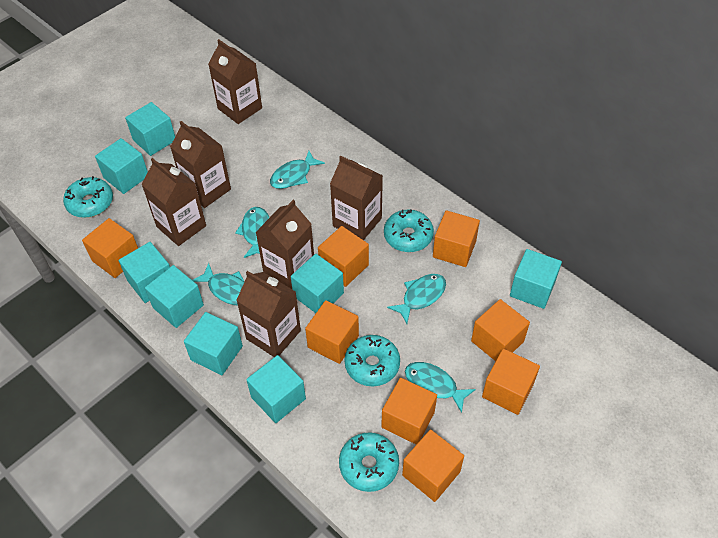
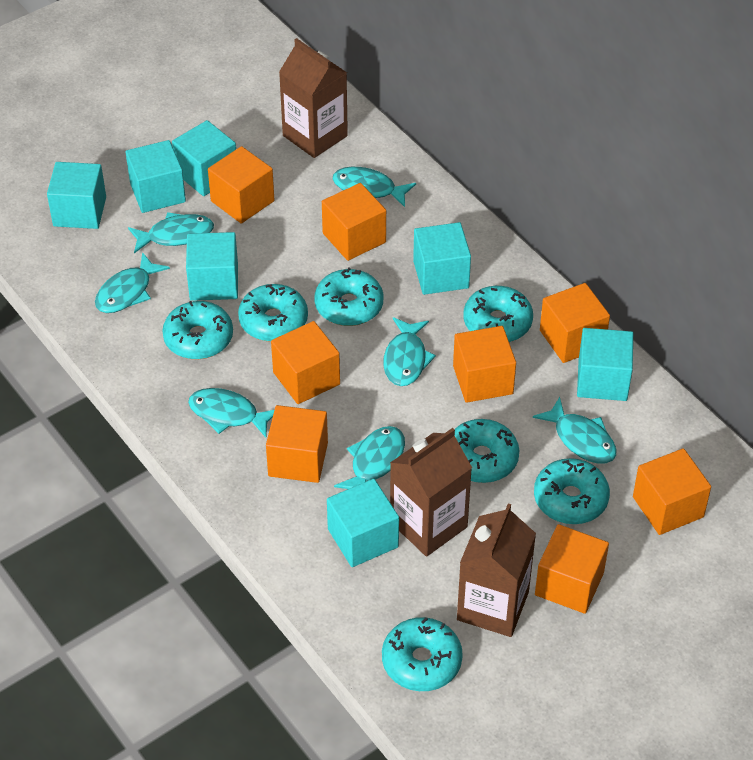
brown carton: [141,158,206,246] [170,121,231,208] [208,39,262,124] [236,271,301,357] [255,200,314,289] [330,156,383,240] = 6 -> [279,38,348,158] [390,428,472,557] [457,503,536,637] = 3
turquoise cube: [95,138,148,194] [119,242,170,303] [125,102,175,156] [145,265,204,328] [184,312,243,375] [246,355,306,423] [291,254,344,313] [510,249,562,309] = 8 -> [47,162,106,229] [126,140,186,213] [172,120,236,196] [186,232,238,301] [327,479,399,567] [413,222,471,295] [577,328,633,401] = 7
turquoise donut: [63,176,113,218] [339,432,399,492] [345,335,400,386] [384,209,434,252] = 4 -> [162,301,233,359] [238,284,308,342] [314,267,383,326] [382,617,463,691] [455,419,519,483] [464,286,533,342] [534,458,610,524] = 7
turquoise fish: [192,263,245,305] [235,207,270,258] [270,151,325,189] [387,274,446,324] [405,362,476,413] = 5 -> [95,252,170,313] [128,212,214,253] [188,388,274,438] [333,167,416,207] [334,426,405,489] [383,317,436,386] [533,397,617,464] = 7

